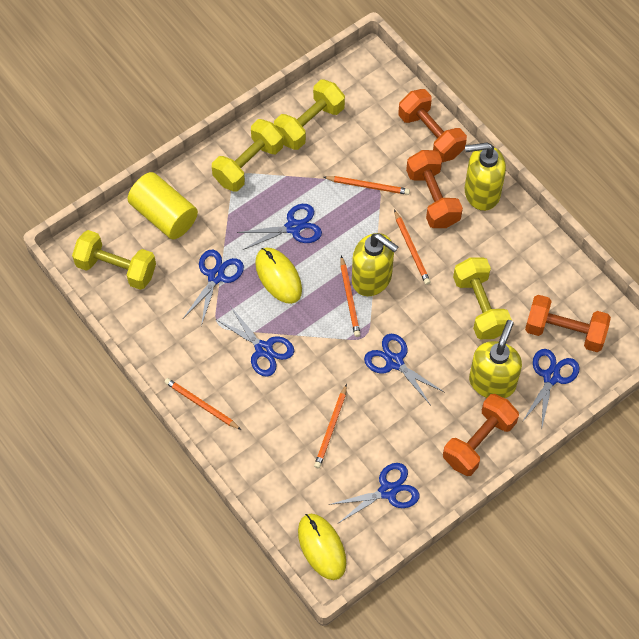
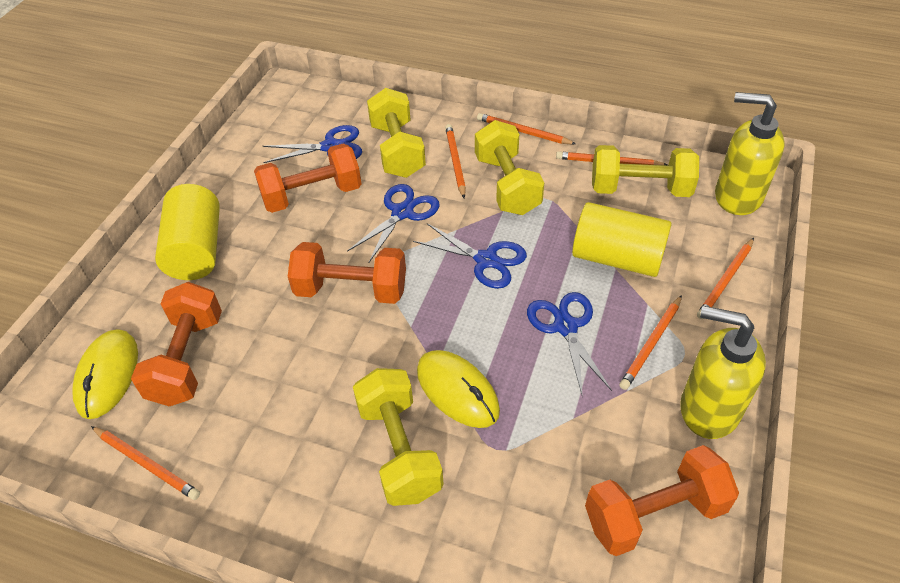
blue scissors: [183,250,244,326] [217,306,294,377] [237,204,322,250] [328,463,420,524] [364,334,444,404] [522,349,579,431] = 6 -> [263,125,362,163] [347,184,440,262] [413,223,527,289] [527,292,612,397] = 4
orange pencil: [164,378,241,430] [314,384,347,468] [324,176,410,195] [340,256,361,337] [394,210,431,285] = 5 -> [91,426,200,500] [445,124,466,198] [477,113,576,144] [556,151,668,165] [619,295,682,390] [697,238,754,319] = 6
yellow cylinder: [128,172,198,239] = 1 -> [155,184,220,280] [572,202,672,277] = 2
yellow soap dispenser: [352,233,398,296] [465,142,506,211] [469,320,522,398] = 3 -> [680,306,766,439] [715,92,785,215] = 2

